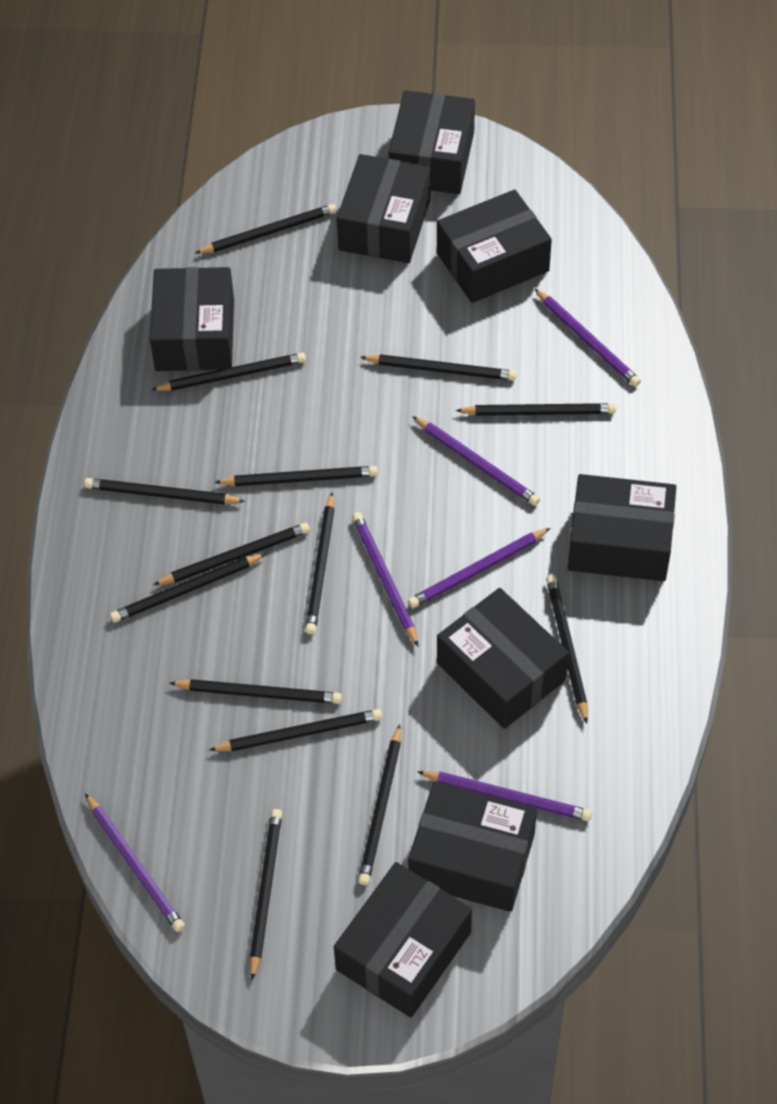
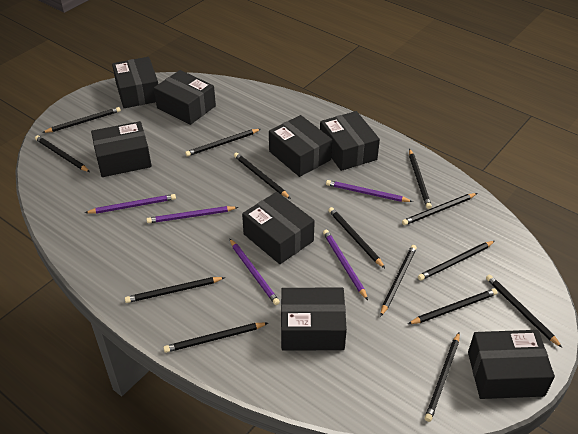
purple pencil: [85,793,185,932] [352,512,418,646] [408,528,550,608] [412,416,540,506] [417,771,592,821] [534,288,641,387] = 6 -> [85,194,176,214] [146,206,238,223] [229,238,280,305] [323,230,368,300] [326,180,413,202] = 5

